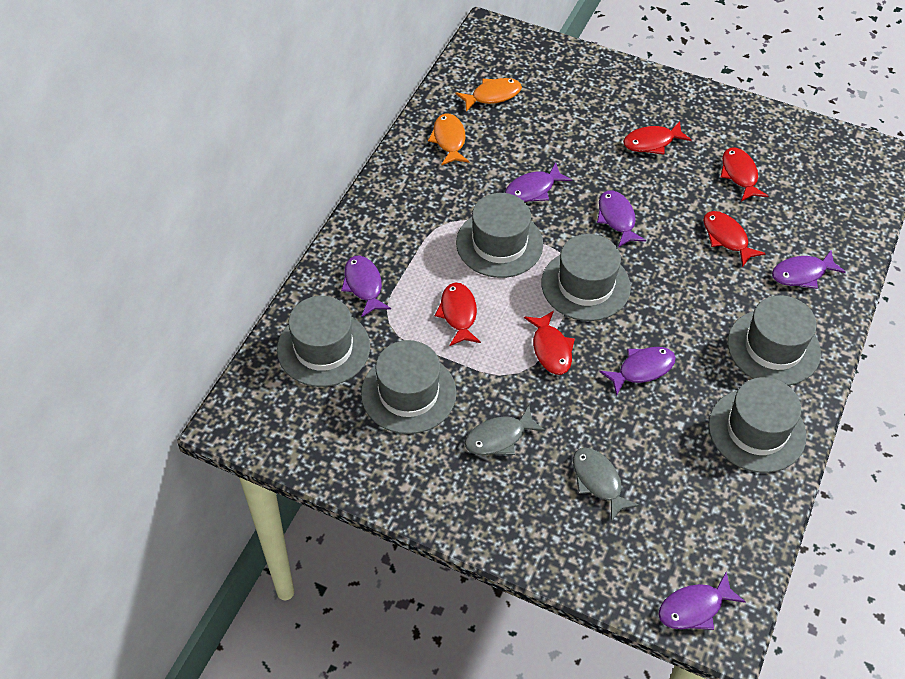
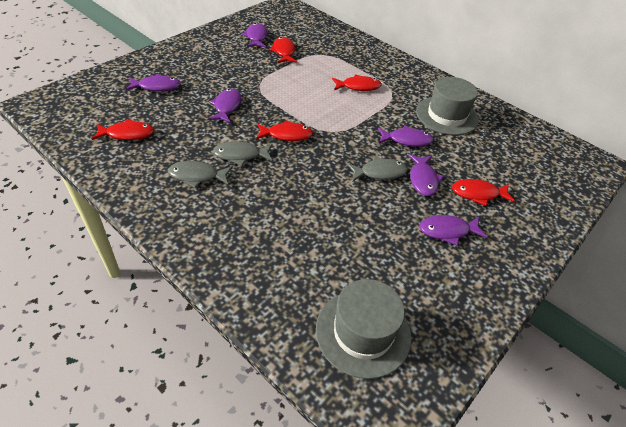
grey fish: [465,406,545,455] [573,447,640,521] = 2 -> [168,161,233,188] [213,141,273,166] [347,157,408,181] = 3
grey hat: [277,296,370,387] [361,340,456,434] [456,193,543,278] [541,234,631,321] [709,377,807,473] [728,295,821,386] = 6 -> [316,279,411,379] [416,77,479,135] = 2
orange fish: [428,113,470,165] [456,78,522,112] = 2 -> none = 0

